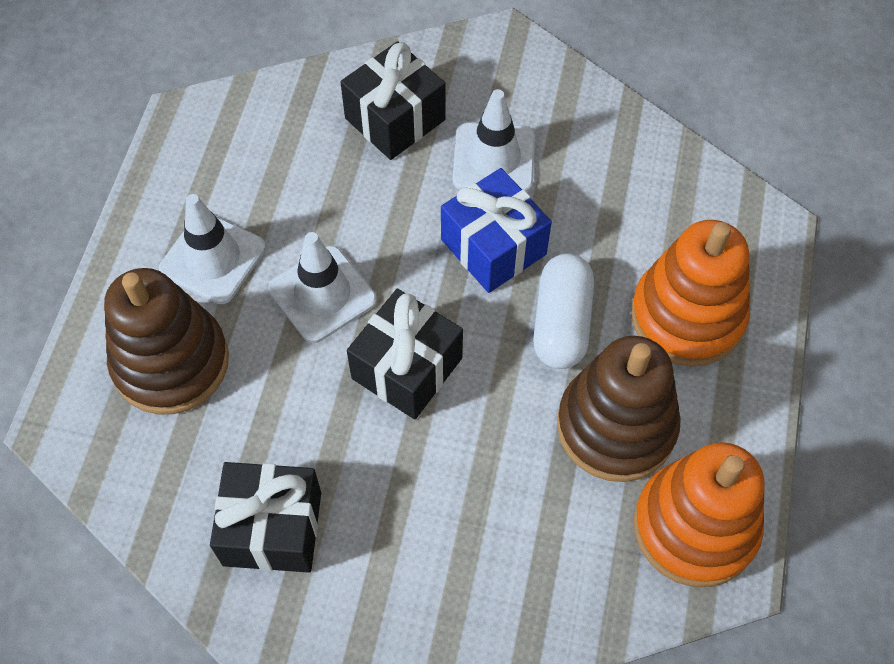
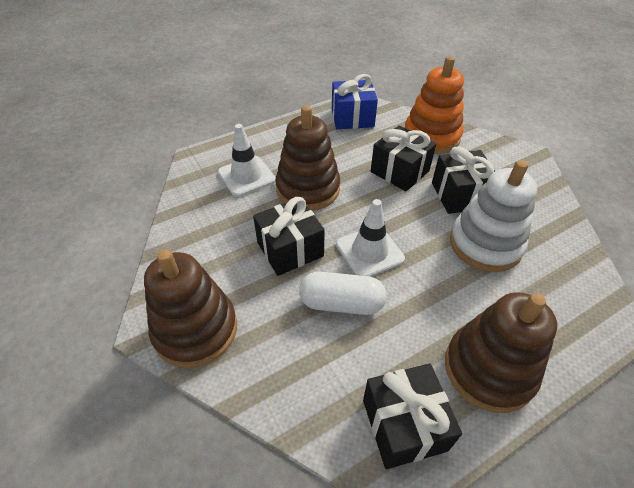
black gift: [210,462,321,573] [340,41,446,160] [347,289,463,419] = 3 -> [253,197,325,276] [363,363,462,469] [371,125,436,191] [432,146,495,214] = 4
brown stacking toy: [104,268,229,415] [557,336,681,482] = 2 -> [144,250,237,368] [275,105,340,211] [445,292,557,413] = 3
orange stacking toy: [631,220,750,367] [633,442,764,587] = 2 -> [405,56,464,154] = 1
white stacking toy: none = 0 -> [450,160,537,272] = 1
white traffic cone: [159,194,266,304] [268,232,377,343] [453,89,535,192] = 3 -> [218,124,276,197] [336,199,405,277] = 2

